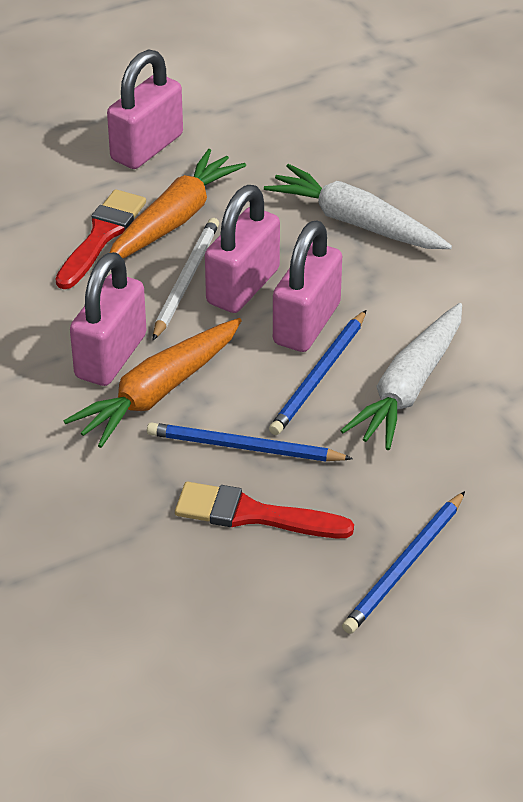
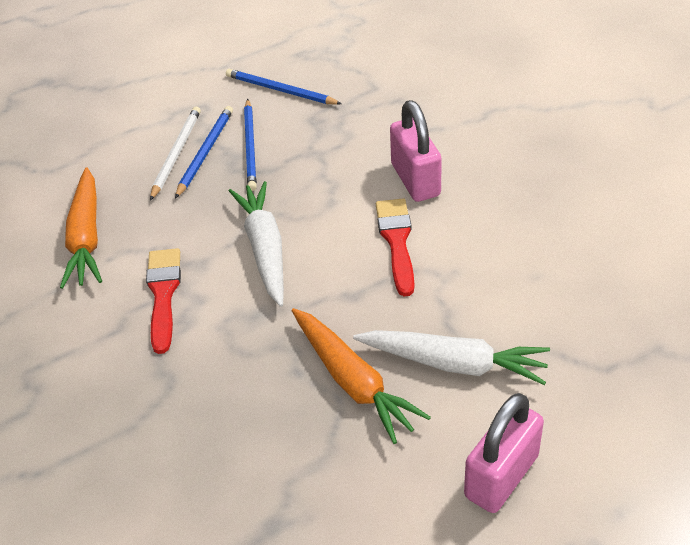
pink padlock: [70,252,147,386] [107,49,183,169] [205,185,280,313] [273,221,342,352] = 4 -> [390,100,442,202] [464,393,544,513] = 2

